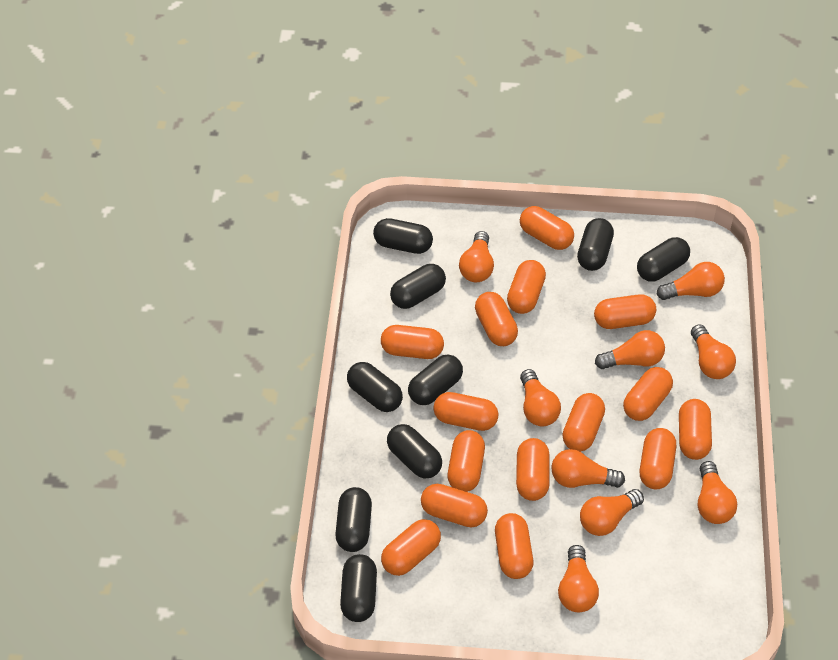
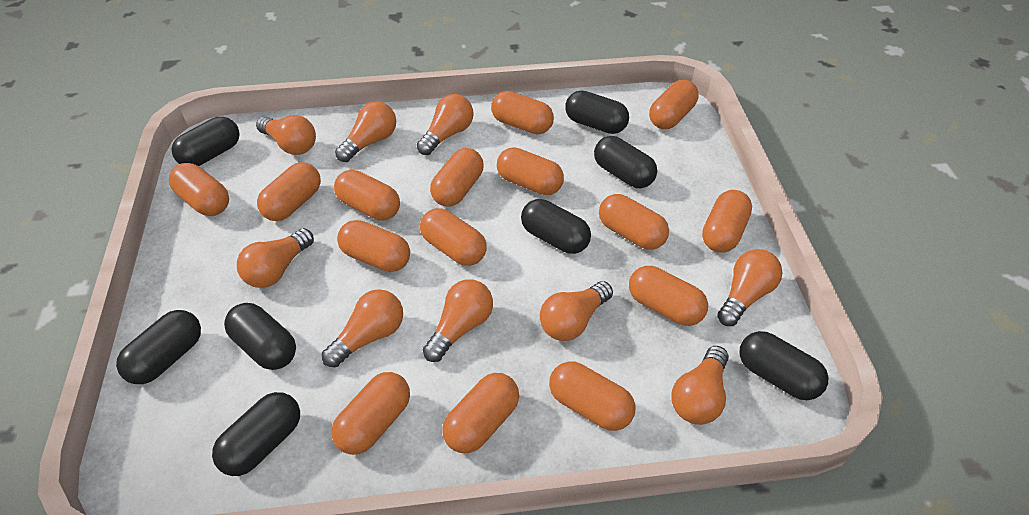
black capsule: [335,487,372,552] [340,554,377,622] [347,362,403,412] [373,218,433,254] [387,424,442,479] [390,264,446,309] [408,355,463,405] [577,218,614,271] [637,237,690,281] = 9 -> [116,310,201,384] [171,117,240,166] [212,392,300,476] [224,303,296,370] [521,199,591,254] [565,90,629,134] [594,136,657,188] [739,331,828,400] = 8

